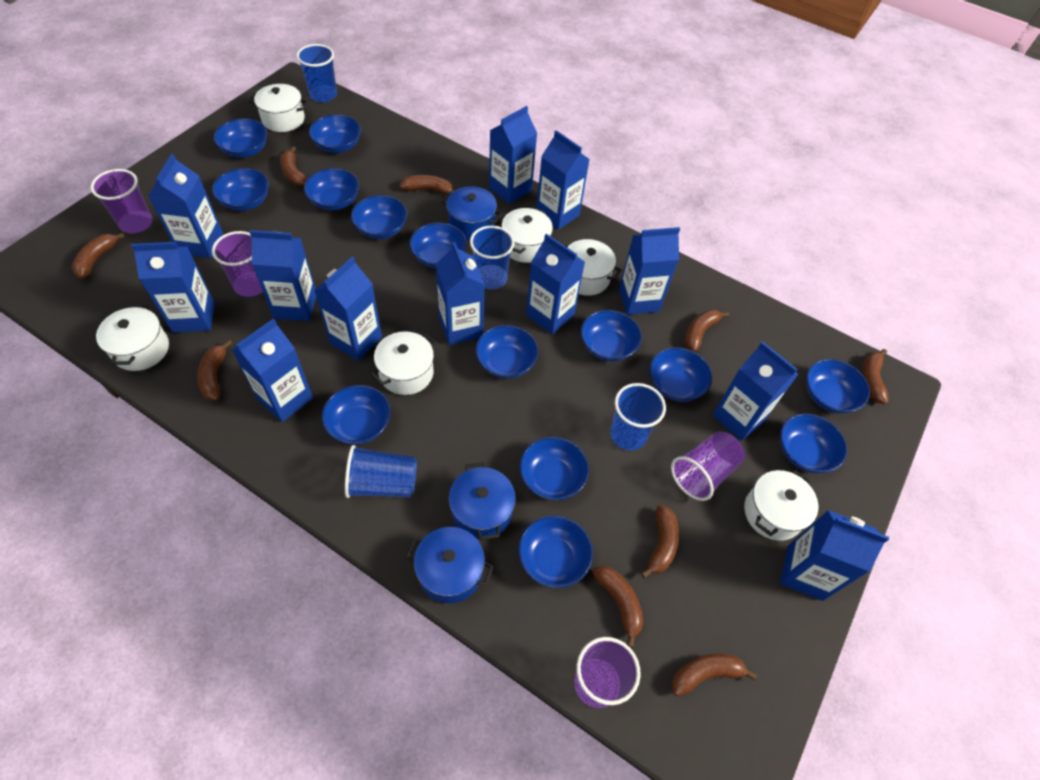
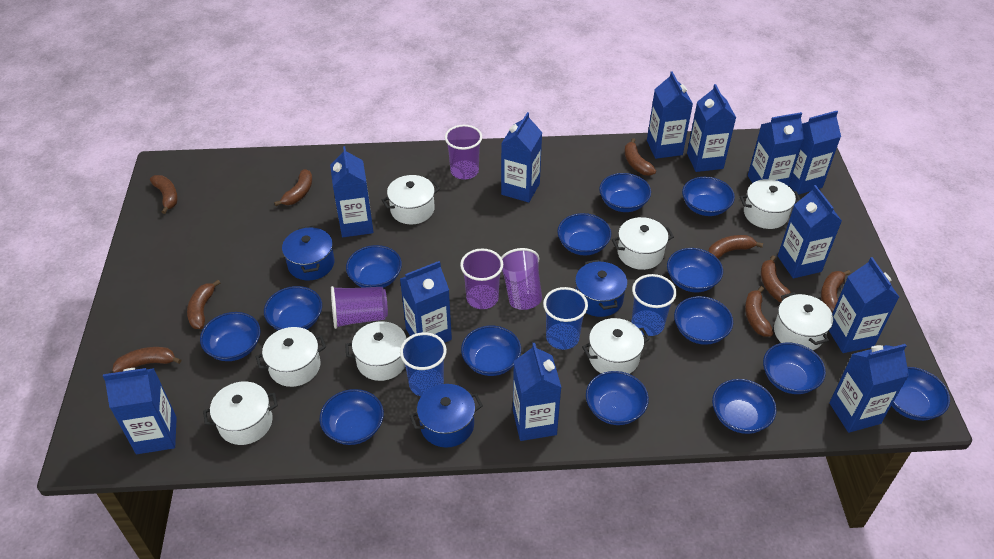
blue cup: [297,44,337,102] [345,445,417,498] [470,226,515,289] [610,383,666,450] = 4 -> [400,332,447,396] [543,287,588,350] [632,274,677,336] = 3
white pot: [96,305,169,371] [249,84,308,132] [371,331,437,395] [501,207,553,263] [564,239,622,296] [744,470,818,541] = 6 -> [203,381,278,445] [256,327,326,387] [345,321,410,381] [382,175,440,224] [582,318,650,374] [612,217,674,270] [740,179,801,229] [774,292,833,350] = 8

